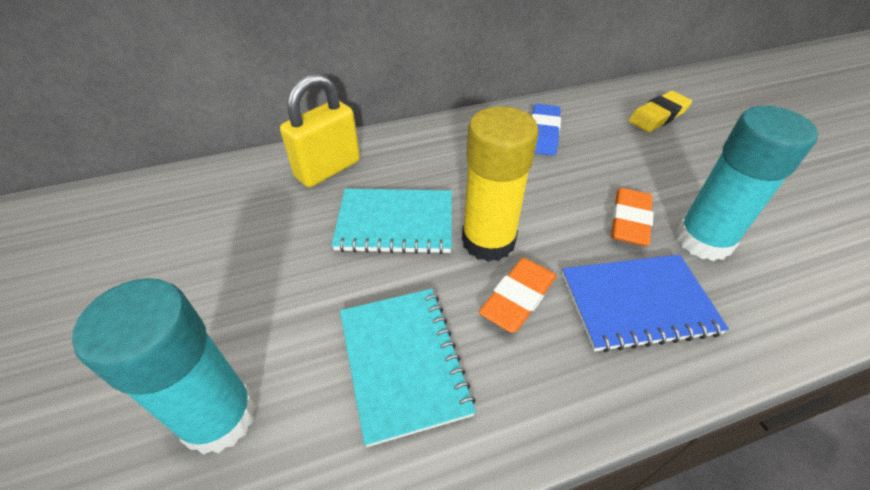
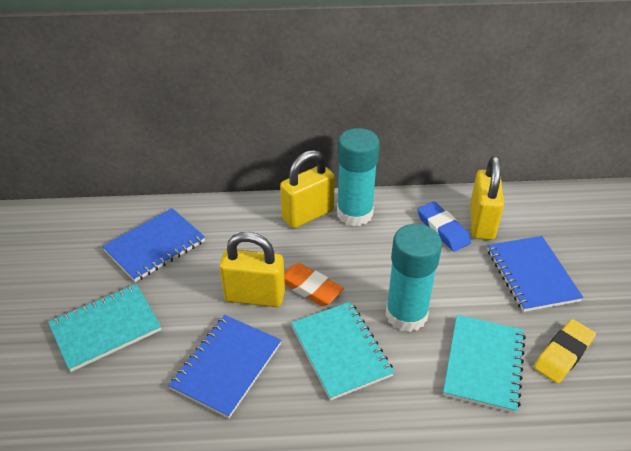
blue notebook: [562,255,729,352] = 1 -> [102,208,205,282] [168,315,281,418] [487,236,584,312] = 3
orange eraser: [479,258,557,333] [611,188,654,246] = 2 -> [284,263,344,306] = 1
turquoise notebook: [331,189,452,254] [340,289,476,447] = 2 -> [48,284,161,372] [291,302,394,400] [443,315,526,413] = 3
yellow glue stick: [462,106,539,262] = 1 -> none = 0
yellow padlock: [280,73,360,187] = 1 -> [220,232,285,307] [280,150,335,228] [470,156,504,240] = 3

